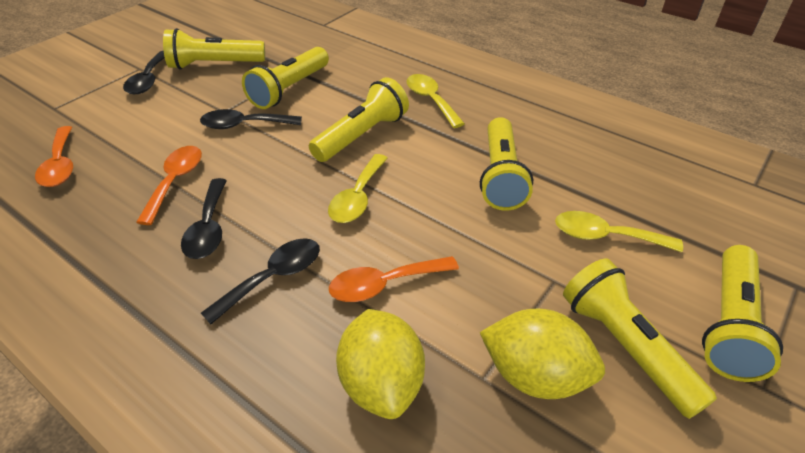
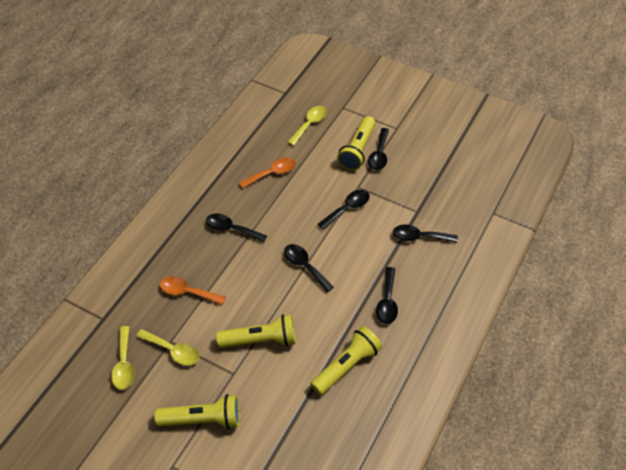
black spoon: [123,51,165,94] [181,178,227,259] [200,109,302,129] [201,238,320,324] = 4 -> [206,214,267,243] [284,244,334,292] [318,190,370,229] [368,128,389,170] [376,267,398,324] [393,225,458,242] = 6
orange spoon: [35,126,73,187] [136,146,202,225] [329,256,459,302] = 3 -> [160,276,226,305] [239,157,296,189] = 2
yellow flashlight: [163,28,265,70] [242,47,329,109] [309,77,409,162] [480,117,533,211] [563,258,717,419] [702,245,783,382] = 6 -> [154,394,240,429] [216,314,296,348] [310,326,382,395] [337,116,375,171] = 4
yellow lemon: [336,309,425,419] [480,309,605,399] = 2 -> none = 0

